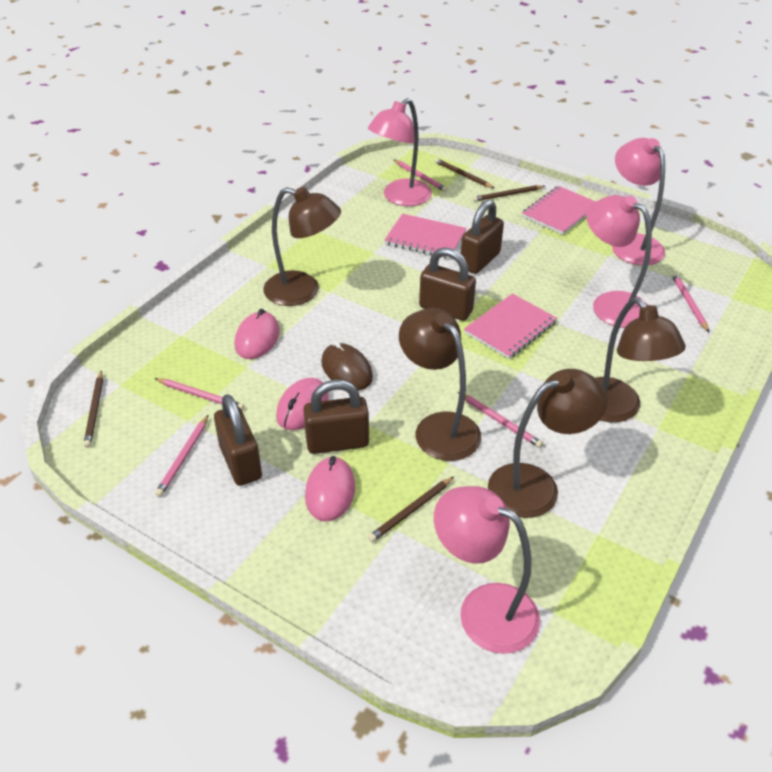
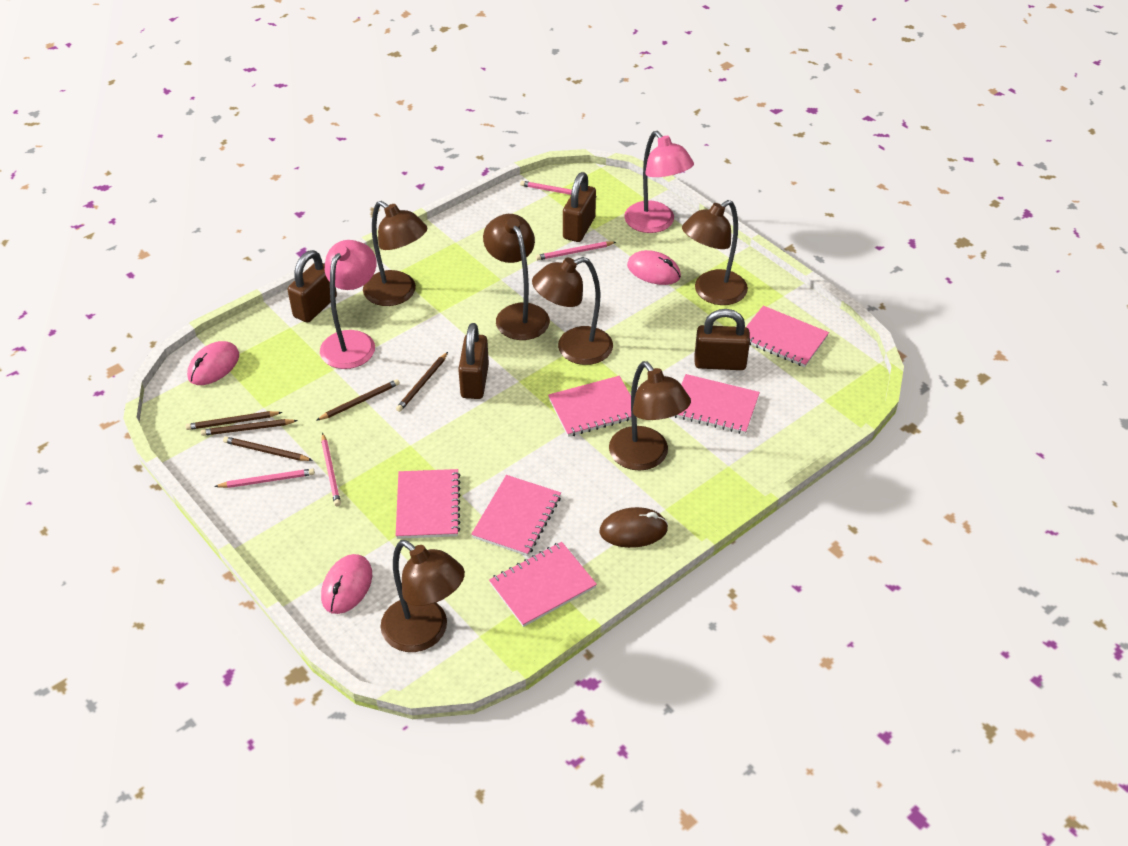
brown lamp: [264,187,341,306] [399,308,481,461] [488,369,608,518] [596,297,686,422] = 4 -> [363,201,427,306] [380,540,465,652] [483,214,550,340] [532,257,613,365] [609,361,691,471] [682,200,748,305] = 6
brown pencil: [83,371,103,448] [368,477,454,542] [435,158,494,188] [473,185,545,202] = 4 -> [186,411,282,430] [201,419,298,436] [223,437,313,461] [316,379,400,421] [396,352,448,412] = 5
pink lamp: [368,98,432,206] [434,486,540,654] [586,195,652,328] [612,138,665,265] = 4 -> [320,240,377,369] [624,131,694,233] = 2
pink notebook: [384,214,467,259] [464,293,557,359] [522,186,596,235] = 3 -> [396,469,460,539] [471,475,561,556] [489,542,597,627] [548,376,631,437] [674,374,760,434] [746,306,829,367] = 6
pink pencil: [154,378,244,410] [155,415,208,497] [393,159,447,192] [458,392,543,448] [672,273,709,332] = 5 -> [214,468,315,488] [321,433,341,506] [520,181,597,197] [536,242,616,260] = 4

